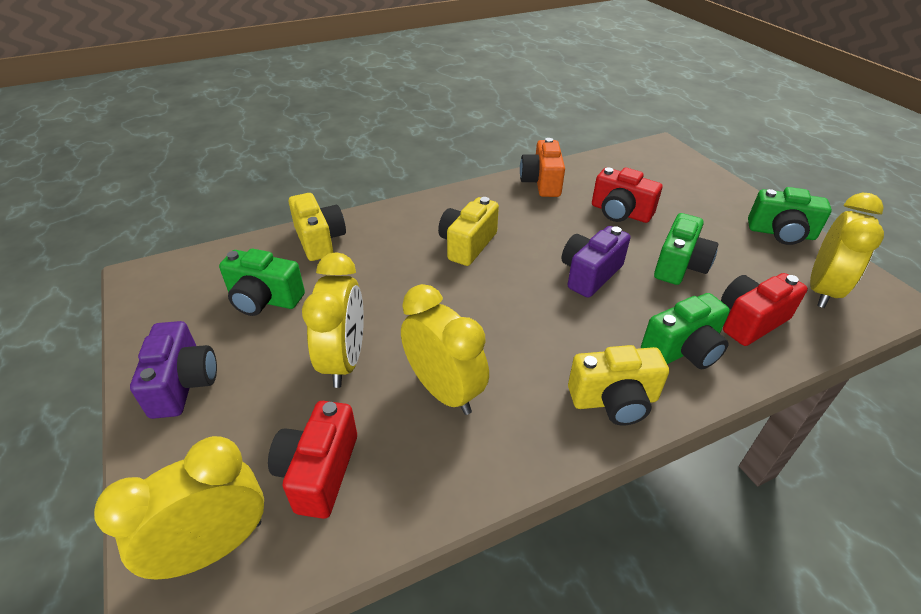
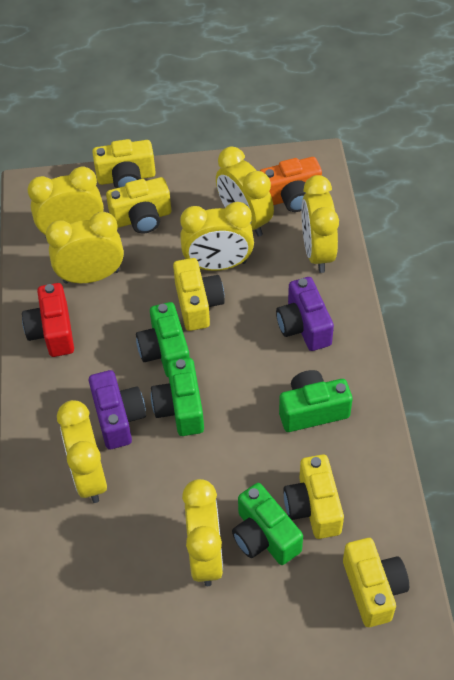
red camera: [268,401,357,519] [592,167,662,223] [721,273,808,346] = 3 -> [22,283,74,357] = 1
yellow camera: [288,193,346,261] [438,197,499,266] [568,345,669,425] = 3 -> [92,139,156,188] [106,177,171,233] [173,258,225,331] [283,454,344,539] [343,538,409,627] = 5
yellow clock: [94,436,264,579] [302,253,364,388] [401,284,489,415] [810,193,884,308] = 4 -> [28,167,104,238] [46,212,124,284] [57,400,107,503] [180,202,254,271] [182,479,223,586] [216,147,274,237] [301,175,339,273] = 7

